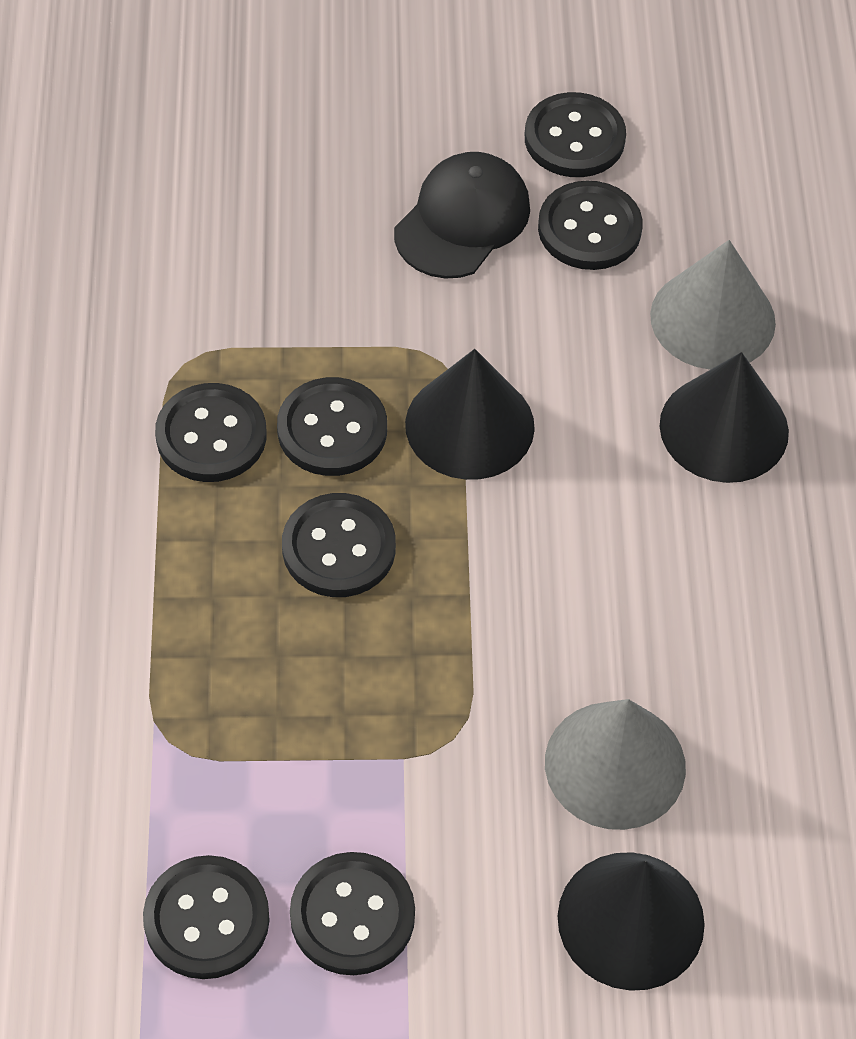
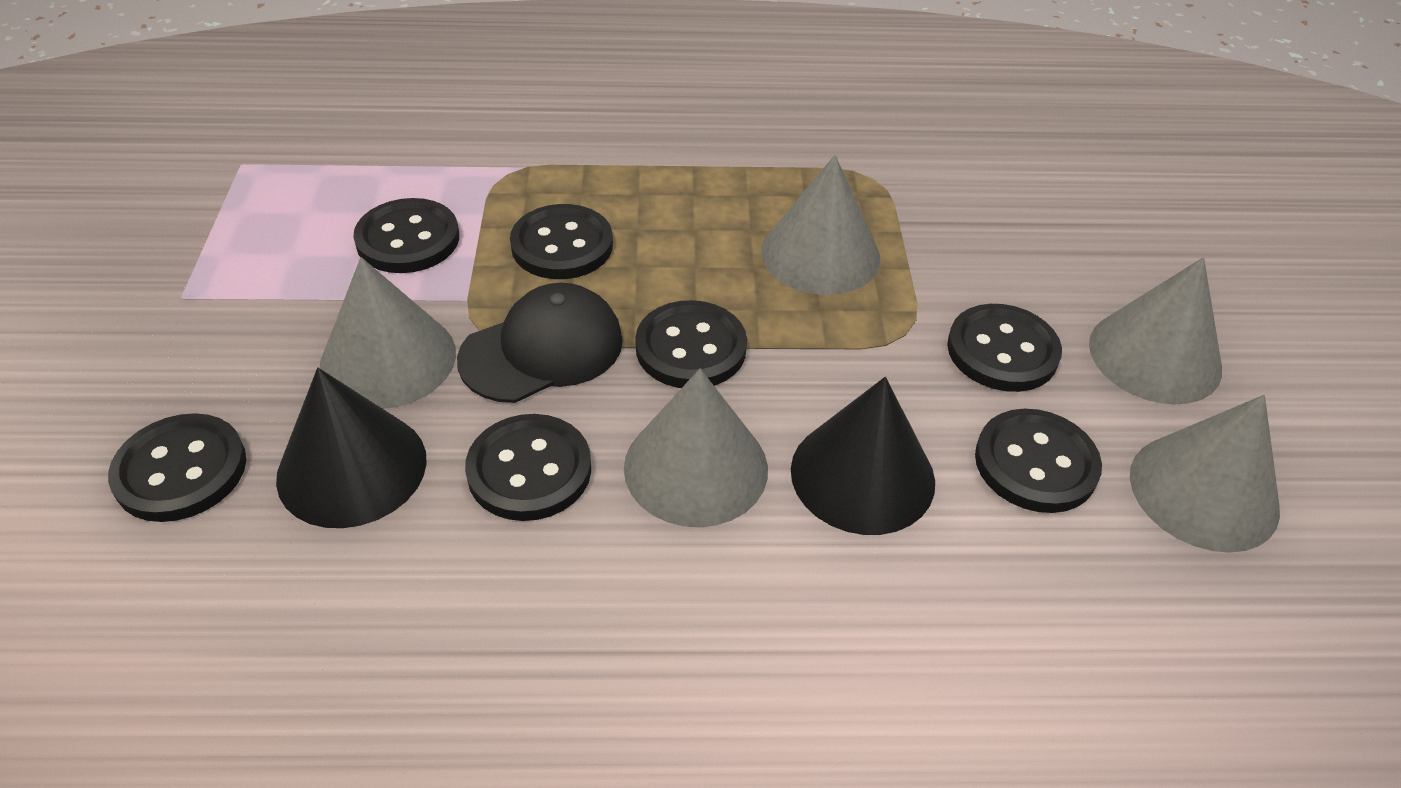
black cone: [405,349,535,480] [558,852,705,991] [660,352,789,483] = 3 -> [276,368,427,528] [791,377,935,535] = 2
grey cone: [545,699,686,830] [650,240,776,370] = 2 -> [320,257,456,409] [624,369,768,527] [761,155,880,295] [1089,257,1222,404] [1130,395,1280,553] = 5

